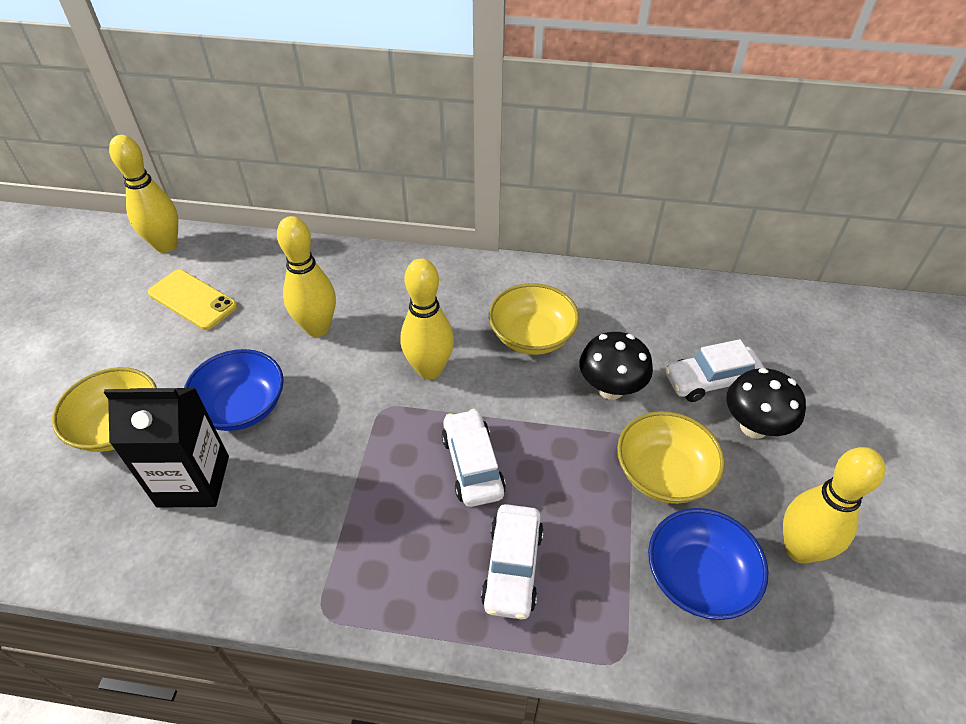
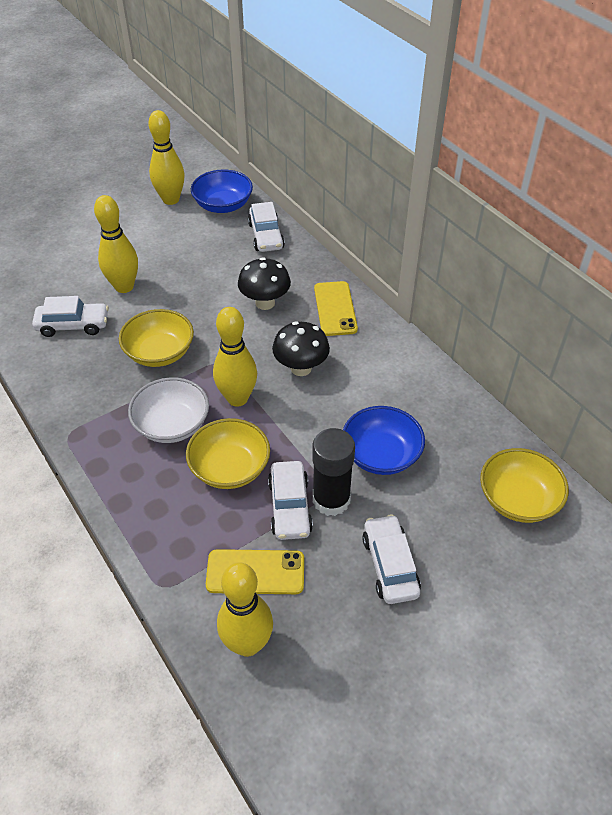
black carton: [104,388,229,507] = 1 -> none = 0
black glue stick: none = 0 -> [312,428,355,516] = 1
white bowl: none = 0 -> [128,377,209,443] = 1
white car: [442,409,506,507] [481,504,544,619] [665,339,765,402] = 3 -> [32,296,109,337] [248,202,285,252] [268,461,313,540] [362,514,421,604] = 4
yellow phone: [148,269,237,330] = 1 -> [206,549,304,594] [314,281,358,336] = 2

